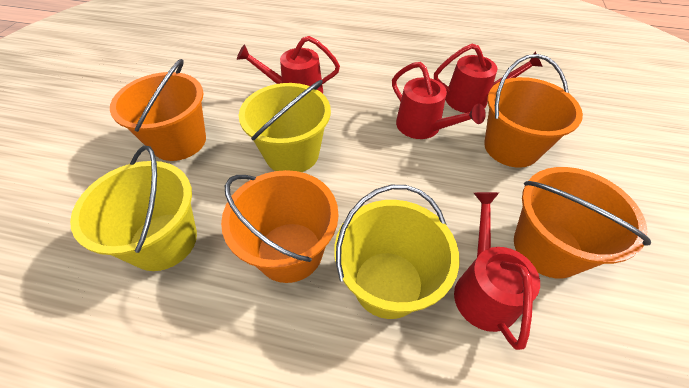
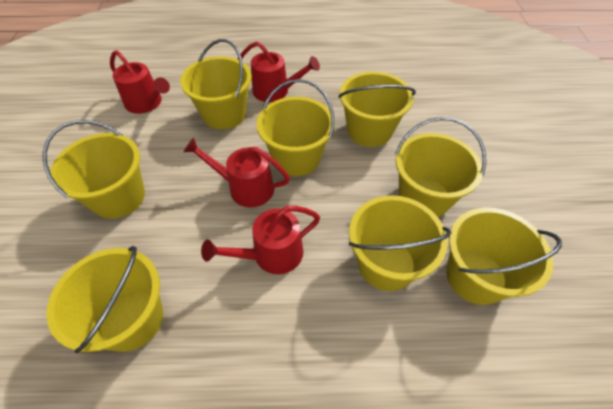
orange bucket: [110,59,206,161] [221,170,338,283] [484,54,583,168] [514,167,651,278] = 4 -> none = 0
yellow bucket: [70,145,197,271] [239,80,331,172] [334,185,460,319] = 3 -> [42,120,145,219] [46,246,163,353] [180,39,252,129] [257,79,335,176] [338,71,416,147] [349,195,451,291] [395,117,486,217] [446,207,562,305] = 8

